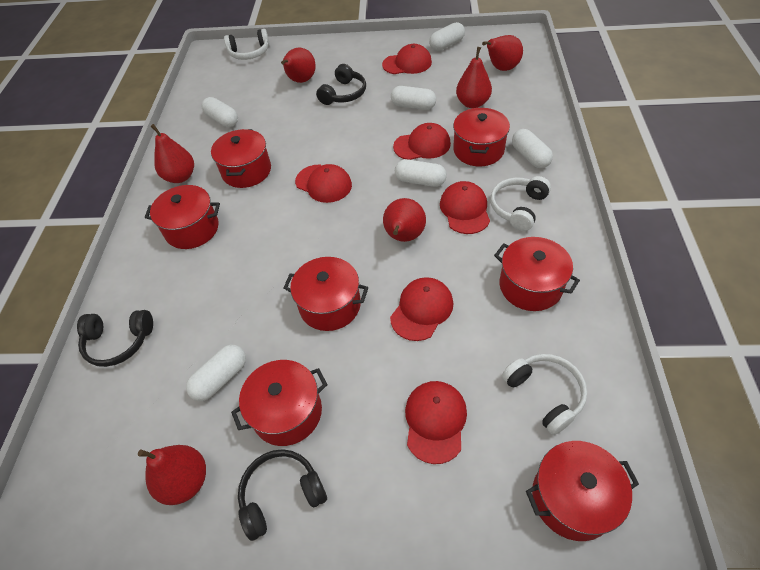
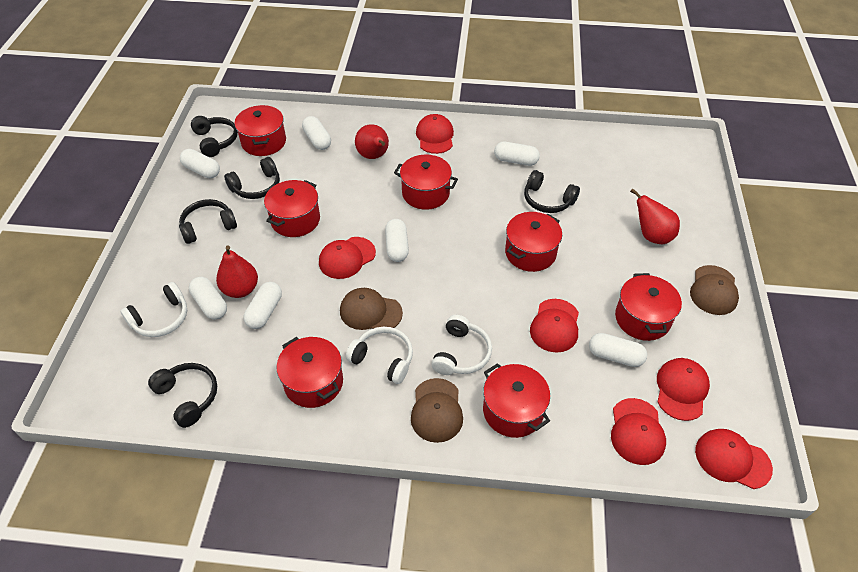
black headphones: [77,310,153,367] [238,449,327,541] [316,64,366,105] = 3 -> [148,363,217,428] [179,199,237,244] [191,116,238,157] [224,157,280,199] [524,170,580,213] = 5
brown cap: none = 0 -> [340,288,403,330] [411,378,463,443] [690,265,739,315] = 3
red pear: [138,445,206,505] [150,124,194,183] [281,47,316,83] [383,198,426,242] [456,47,492,108] [482,35,523,71] = 6 -> [216,246,258,298] [355,124,389,159] [630,188,680,244] = 3
white capsule: [186,345,246,401] [202,97,238,127] [391,86,436,110] [395,159,447,187] [429,22,465,51] [512,129,553,168] = 6 -> [180,149,220,178] [189,277,227,320] [244,282,282,329] [302,116,331,150] [385,219,409,262] [494,142,540,166] [589,333,647,367] = 7

